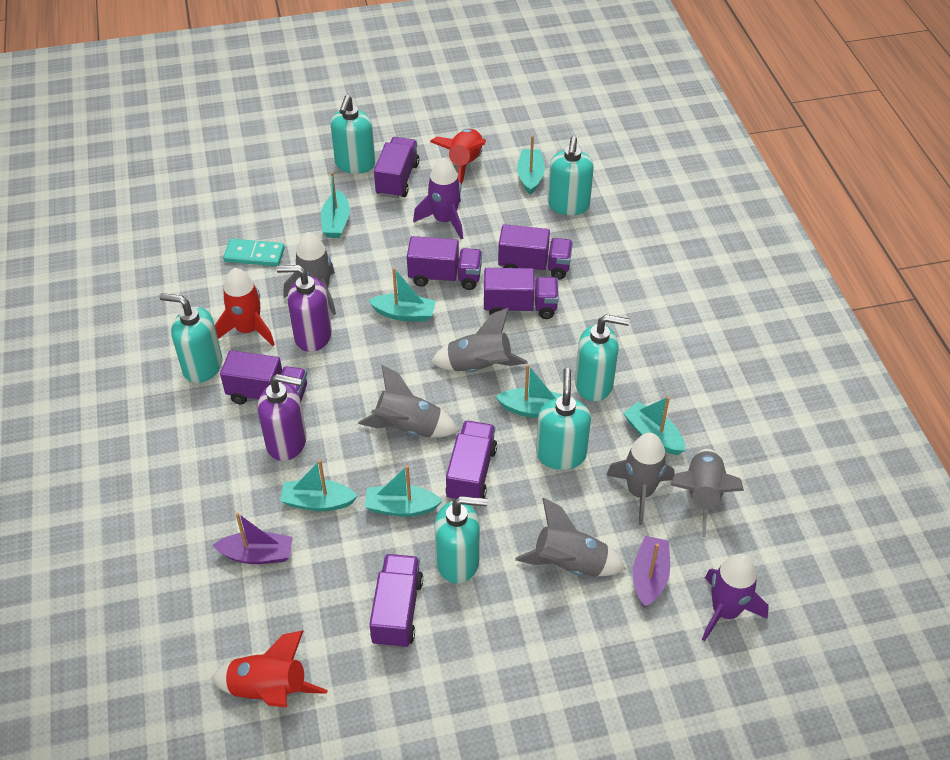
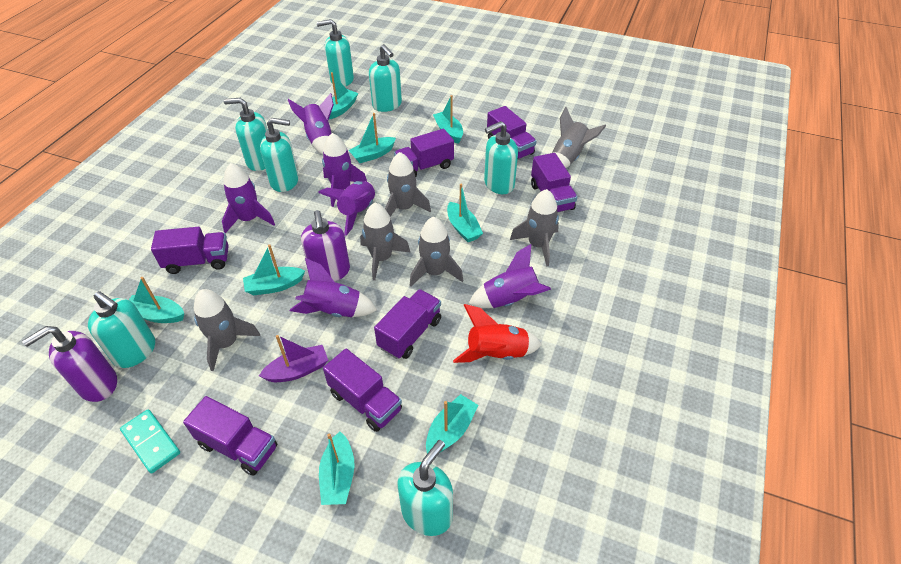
purple boat: [212,513,293,564] [633,536,670,608] = 2 -> [259,335,328,382] = 1
purple rocket: [413,158,463,239] [702,554,769,641] = 2 -> [222,163,275,233] [288,93,334,155] [290,258,377,317] [318,181,375,236] [322,133,367,207] [469,244,551,308] = 6
red rocket: [212,630,328,707] [215,268,275,346] [430,129,486,184] = 3 -> [453,304,542,363] = 1
turquoise boat: [280,460,358,511] [321,172,350,238] [365,465,442,517] [368,268,436,322] [495,364,563,418] [517,135,545,195] [623,396,685,455] = 7 -> [129,277,184,323] [243,244,305,295] [319,432,355,505] [329,72,358,119] [349,113,396,163] [426,394,479,454] [433,95,463,144] [447,184,483,242] = 8
turquoise soap dispenser: [160,293,222,383] [330,95,375,174] [434,496,488,584] [536,368,591,470] [548,136,594,215] [575,315,630,401] = 6 -> [88,291,155,368] [224,98,268,171] [260,118,299,192] [316,19,354,87] [369,44,402,112] [397,440,453,536] [484,121,518,194] = 7

